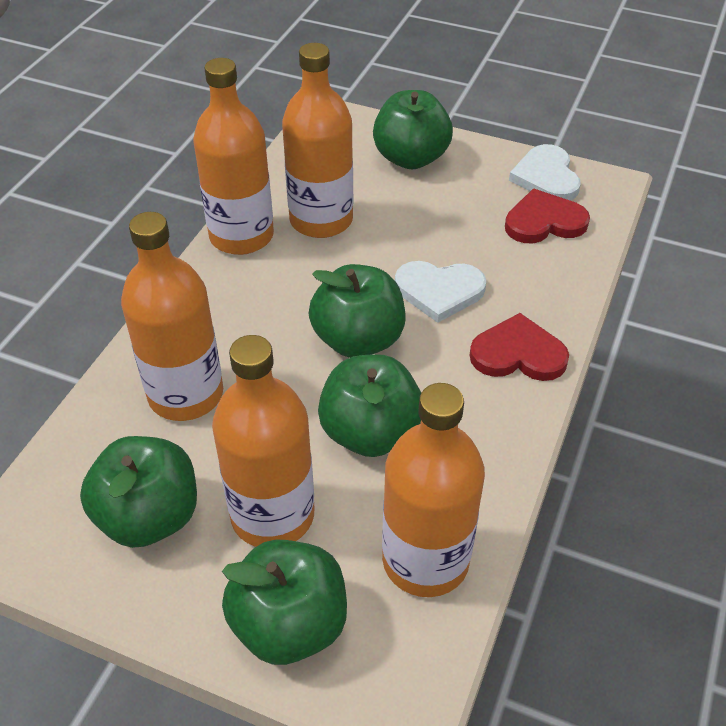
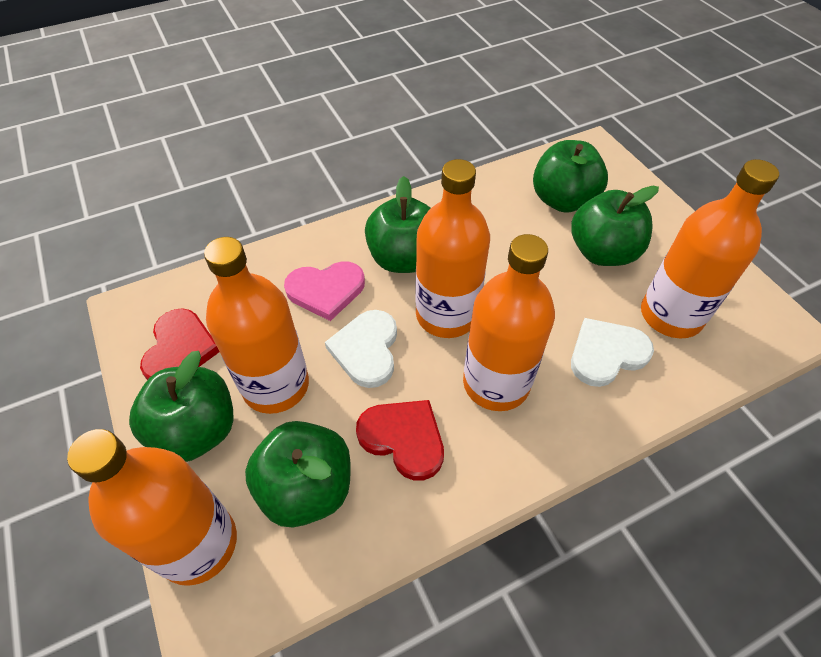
pink heart: none = 0 -> [284,261,365,321] = 1

